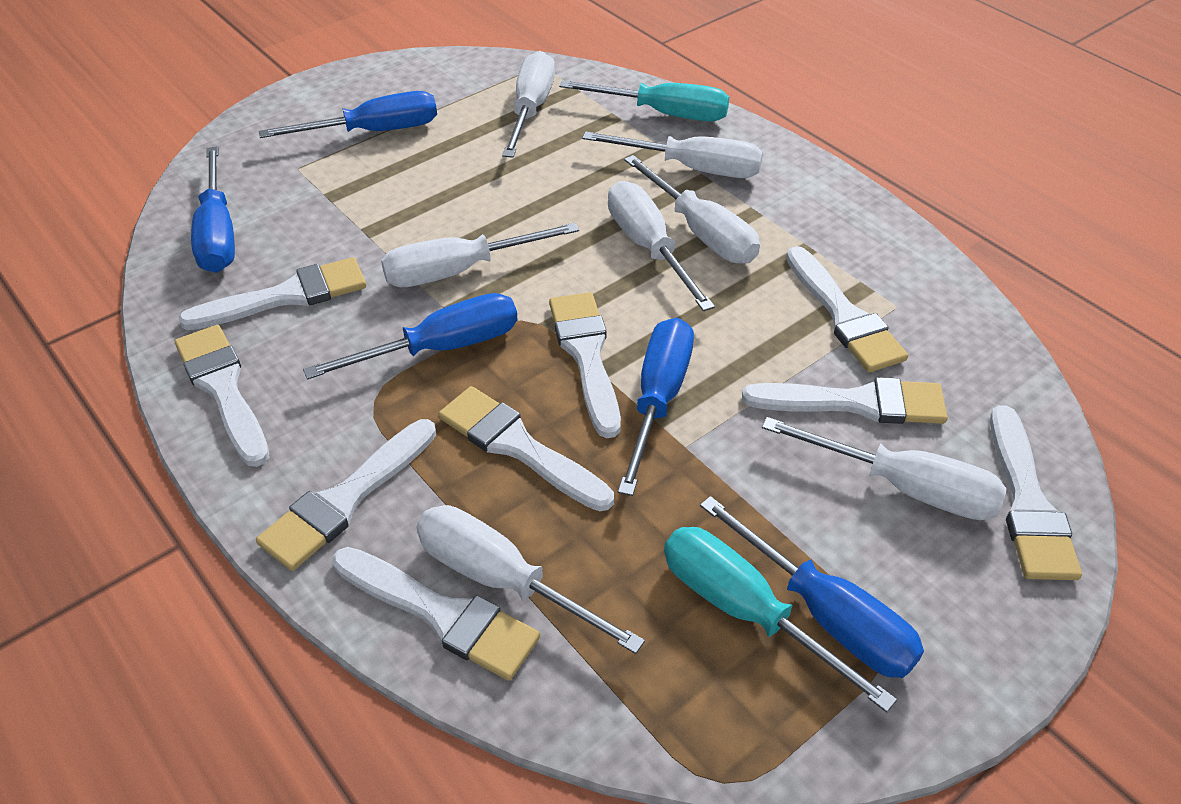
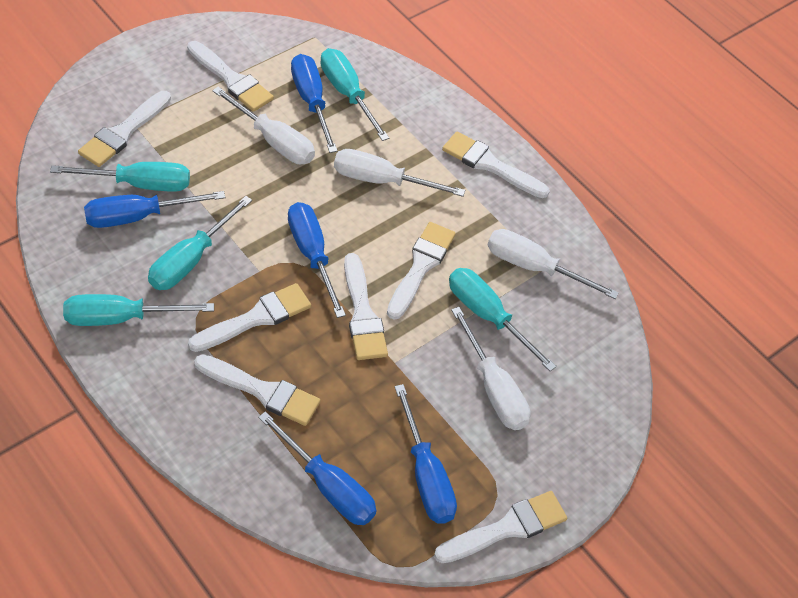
turquoise screwdriver: [559,80,729,121] [664,527,897,712] = 2 -> [50,162,190,192] [63,294,214,326] [148,196,252,290] [321,48,390,141] [449,268,556,371] = 5
white brush: [175,325,269,467] [178,257,366,330] [256,419,436,571] [332,547,540,681] [439,386,614,511] [549,292,621,438] [742,377,948,424] [786,246,908,372] [990,405,1082,580] = 9 -> [78,91,171,167] [187,41,274,112] [188,283,311,352] [194,354,320,426] [344,253,388,360] [387,222,456,320] [434,491,567,563] [442,131,550,198] = 8
white screwdriver: [381,223,579,287] [416,505,645,654] [502,51,555,158] [582,131,763,178] [608,181,715,311] [624,155,760,264] [762,417,1006,520] = 7 -> [212,87,315,164] [334,149,465,197] [451,307,530,430] [487,229,619,299] = 4

